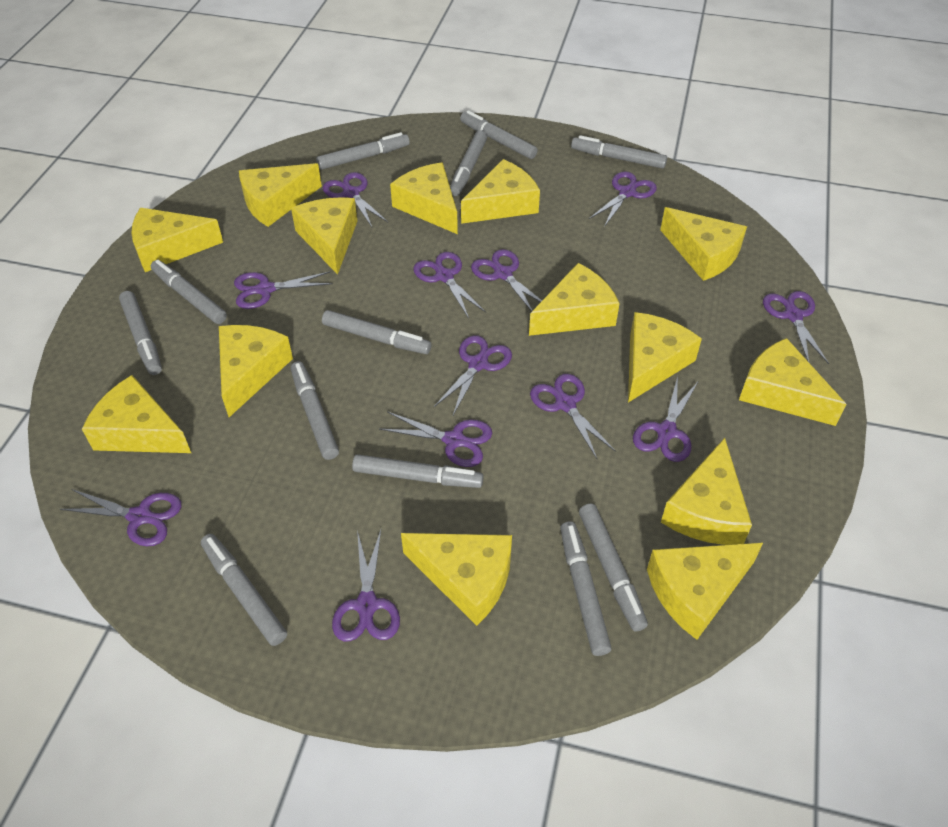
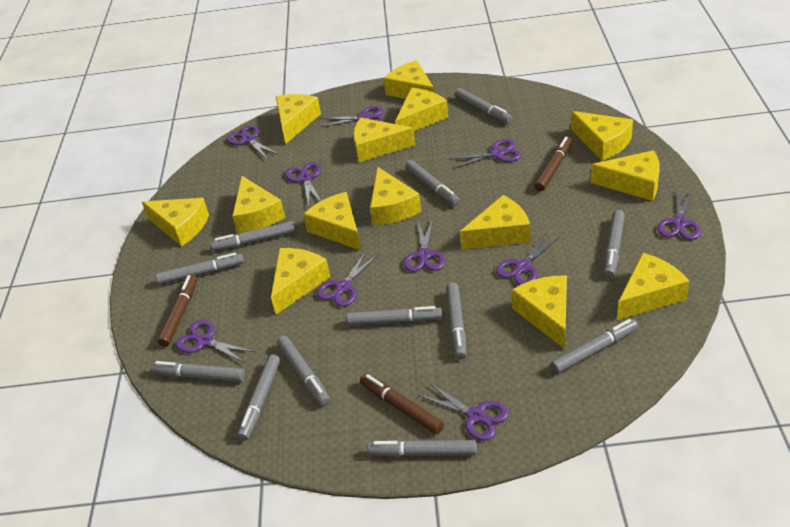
brown marker: none = 0 -> [157,274,197,347] [360,374,444,434] [535,137,572,191] = 3
purple scissors: [60,489,182,546] [234,272,333,309] [323,172,388,227] [332,530,400,642] [379,411,493,467] [413,252,486,318] [434,335,512,415] [471,249,542,311] [530,374,616,459] [589,171,657,227] [633,376,698,462] [763,291,829,364] = 12 -> [176,320,255,363] [227,125,278,159] [285,162,321,206] [316,251,379,307] [320,106,384,127] [404,219,445,272] [418,383,509,441] [449,139,521,168] [496,233,560,285] [657,189,701,240] = 10

